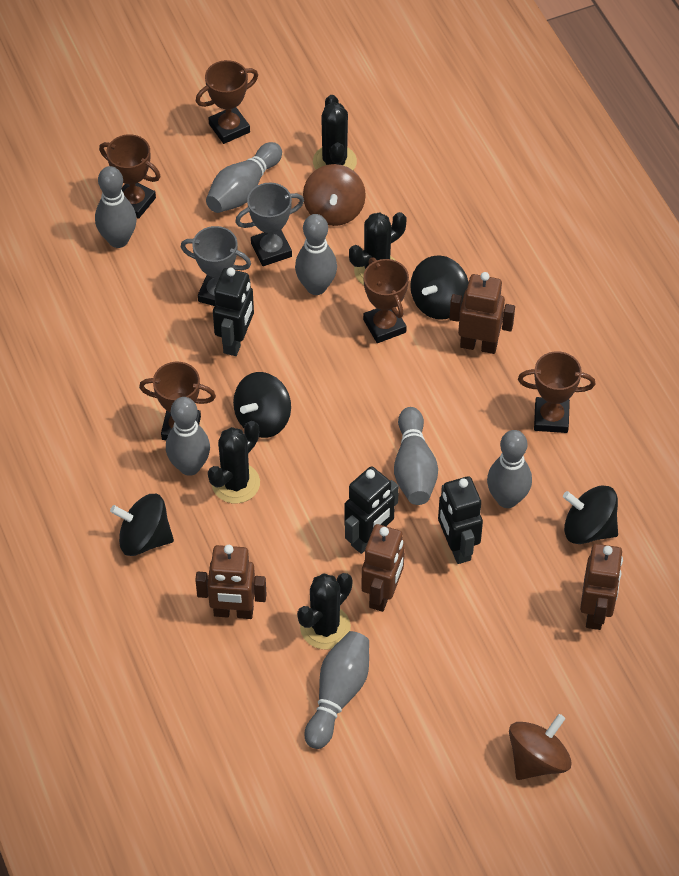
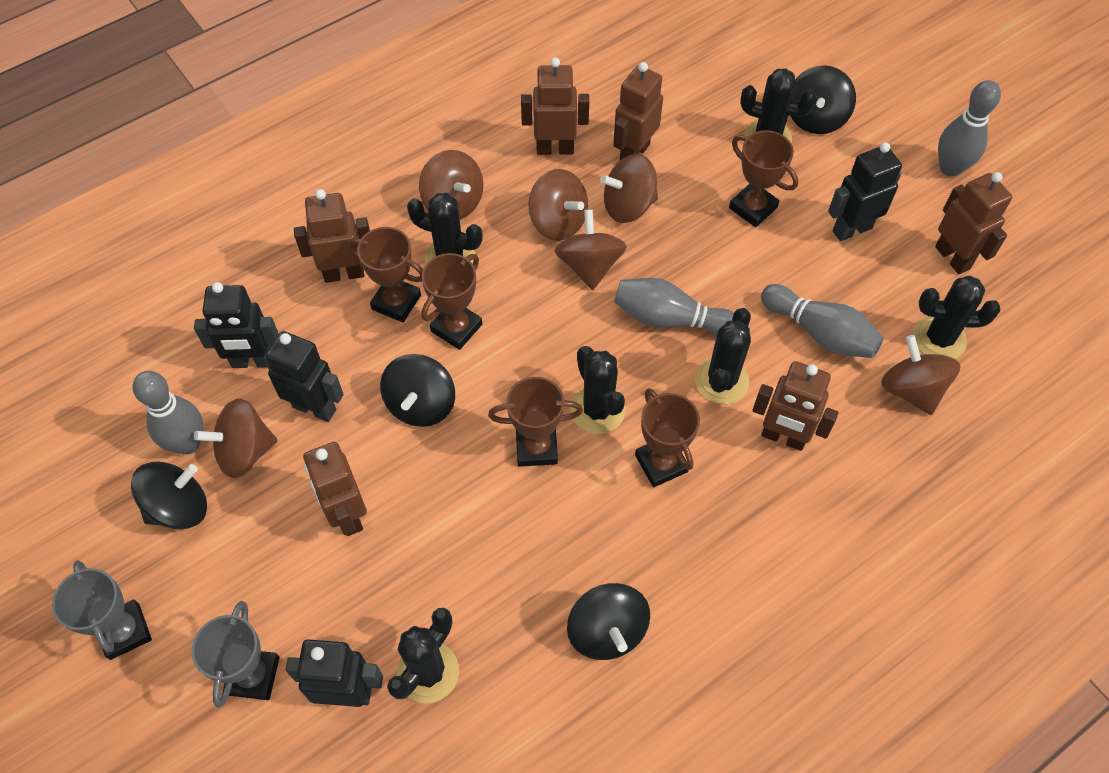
black cactus: [208,421,260,503] [297,573,352,649] [313,95,357,170] [349,212,406,285] = 4 -> [387,608,459,704] [407,193,483,264] [570,346,626,434] [695,308,751,405] [740,68,817,143] [913,276,1001,359] = 6
black robot: [213,268,254,356] [344,466,399,554] [438,476,483,564] = 3 -> [194,282,279,368] [264,331,344,422] [286,639,383,707] [828,142,902,241] = 4
brown robot: [195,545,266,619] [361,524,405,612] [449,272,515,354] [580,544,623,630] = 4 -> [294,189,370,283] [303,442,367,536] [521,57,589,155] [613,62,663,160] [752,361,838,451] [935,172,1012,274] = 6
brown spinning top: [303,164,366,226] [509,714,572,780] = 2 -> [194,398,278,478] [419,150,483,219] [528,169,588,241] [554,210,627,290] [600,154,658,223] [881,335,961,415] = 6
grey bowling pin: [95,166,137,248] [166,397,210,476] [206,142,282,213] [295,214,337,295] [304,631,369,749] [394,407,438,505] [487,430,532,508] = 7 -> [133,371,203,454] [614,278,734,336] [761,284,884,358] [938,80,1001,177] = 4

